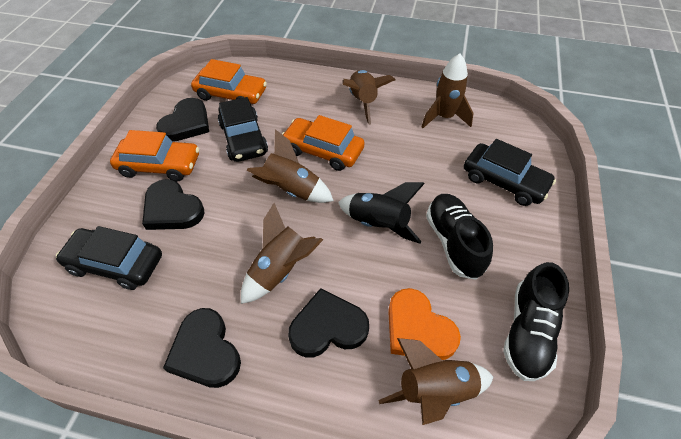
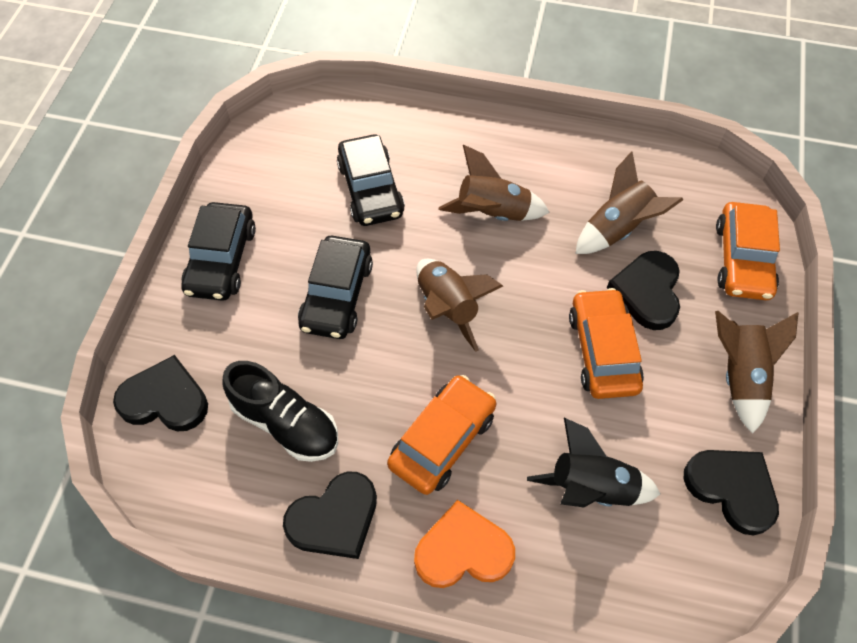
black shoe: [426,194,493,280] [503,262,569,381] = 2 -> [222,361,338,462] = 1
brown rocket: [241,203,323,304] [247,129,334,203] [342,70,395,125] [378,338,493,425] [422,53,474,128] = 5 -> [416,259,503,352] [439,145,550,221] [575,151,683,254] [715,311,799,434] = 4

